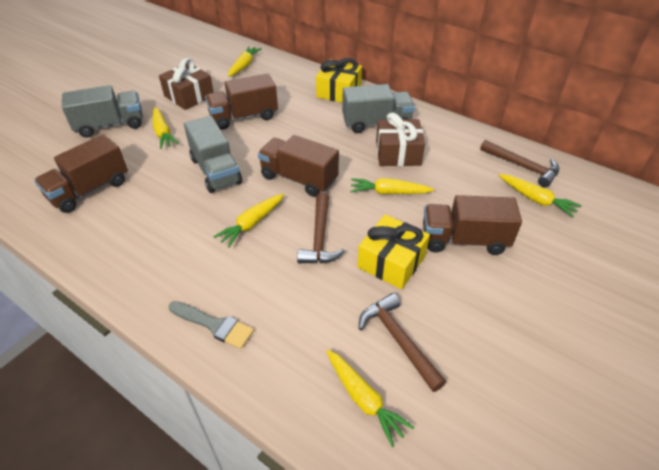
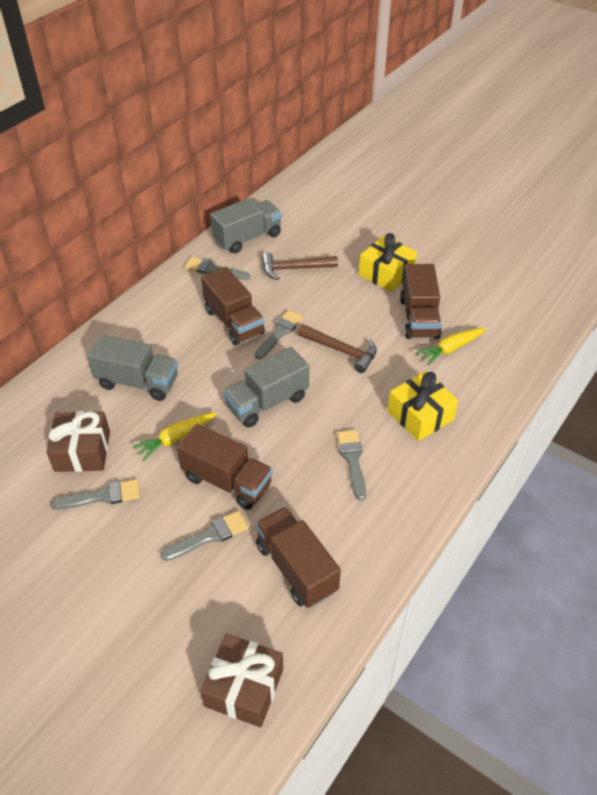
brown hammer: [297,193,345,264] [359,293,446,392] [480,140,559,187] = 3 -> [262,252,338,280] [298,324,377,373] = 2
grey brush: [169,301,254,349] = 1 -> [51,479,140,509] [160,511,248,561] [184,257,250,280] [255,310,303,359] [337,430,366,500] = 5
yellow carrot: [153,107,179,149] [213,194,284,248] [228,46,262,77] [327,350,415,447] [350,178,434,194] [499,174,582,218] = 6 -> [132,412,217,461] [416,327,486,365] = 2

